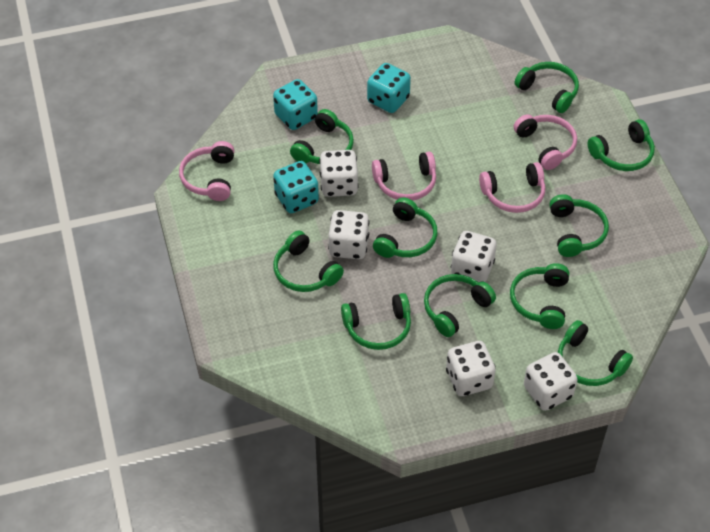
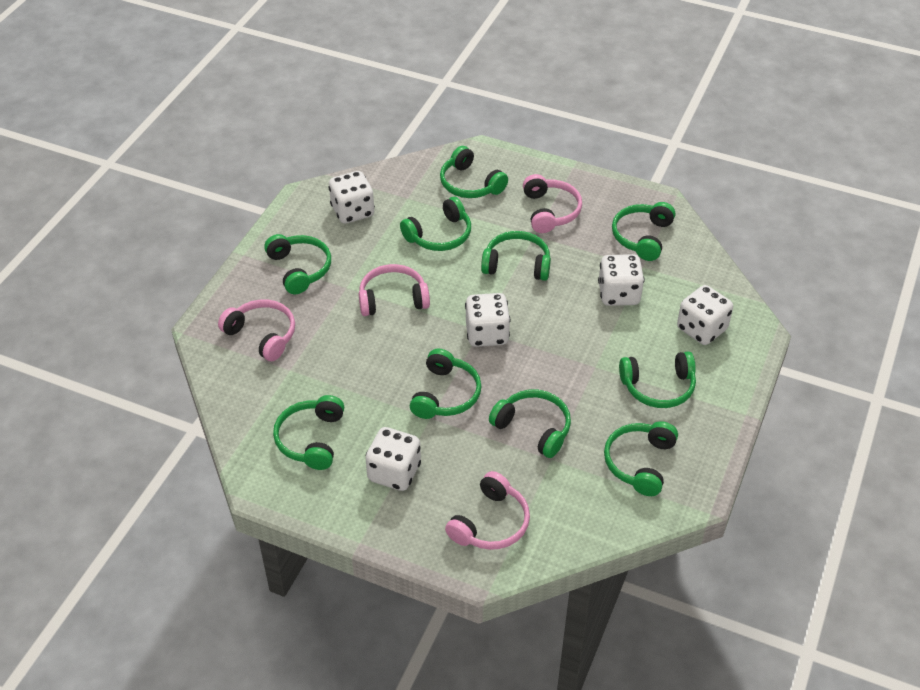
turquoise dice: [273,79,318,130] [273,161,319,213] [367,63,411,113] = 3 -> none = 0

